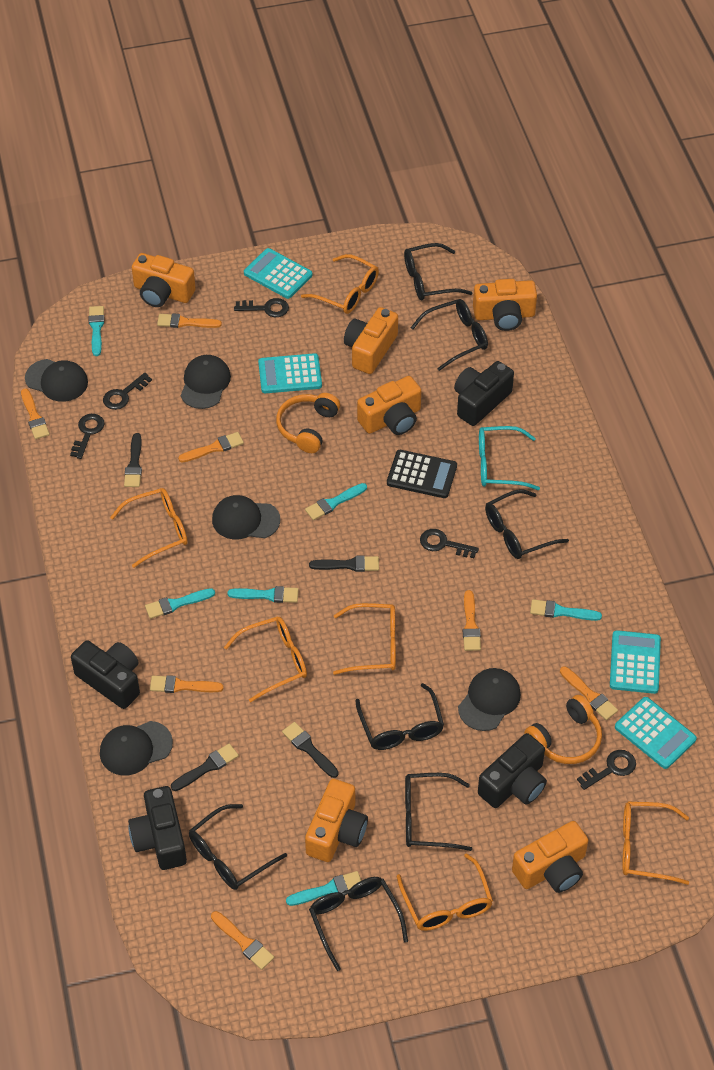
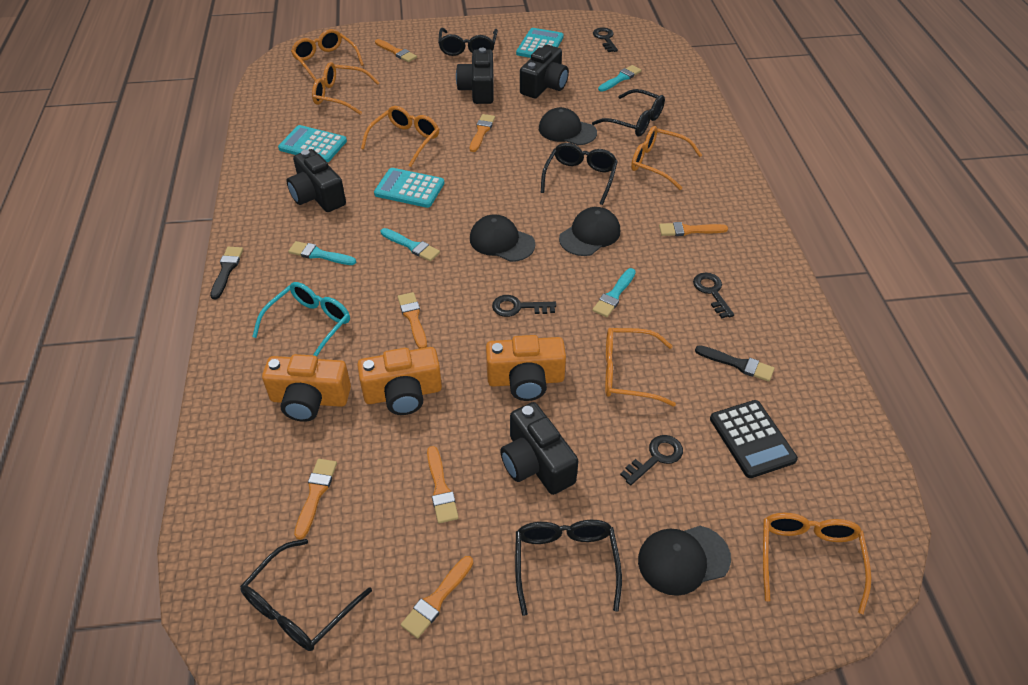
black brush: [124,433,142,487] [171,743,239,791] [282,722,339,778] [309,556,379,572] = 4 -> [210,247,243,299] [695,345,775,382] = 2
black cap: [25,359,88,402] [100,721,173,775] [181,355,231,409] [212,495,280,539] [458,668,521,731] = 5 -> [470,214,535,262] [539,107,597,145] [559,207,620,256] [638,526,731,596] = 4
black glasses: [189,804,287,890] [309,877,408,971] [356,683,444,750] [404,243,472,301] [405,773,472,851] [411,299,488,371] [485,489,569,559] = 7 -> [240,539,372,651] [438,28,498,56] [515,520,622,616] [541,143,618,205] [592,89,665,137] = 5
black key: [70,414,105,459] [103,373,152,410] [234,298,289,317] [420,529,479,558] [577,750,636,790] = 5 -> [492,295,556,317] [593,27,618,52] [620,435,683,485] [693,273,734,319] = 4
orange camera: [132,253,196,307] [305,779,368,862] [344,307,398,374] [357,376,421,435] [473,279,537,331] [512,821,588,893] = 6 -> [262,354,351,422] [357,347,442,415] [486,335,566,401] = 3
orange headphones: [276,393,340,453] [524,695,602,764] = 2 -> none = 0
turquoise brush: [89,306,105,356] [145,588,215,619] [227,586,299,603] [286,871,361,906] [305,483,367,520] [530,599,602,621] = 6 -> [288,241,356,265] [381,228,440,261] [592,268,636,317] [598,65,641,92] = 4
turquoise calculator: [244,248,312,299] [258,353,322,393] [610,630,661,694] [615,697,697,769] = 4 -> [278,125,347,162] [374,168,444,208] [516,28,564,58] = 3

